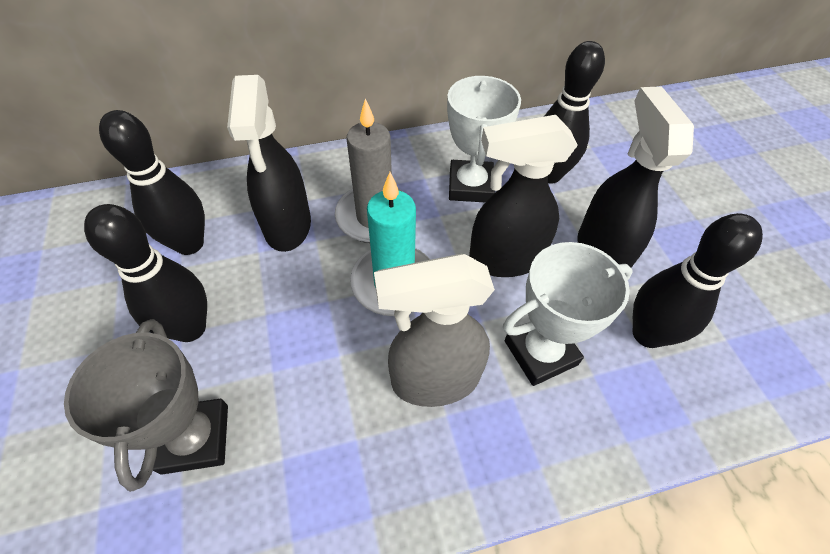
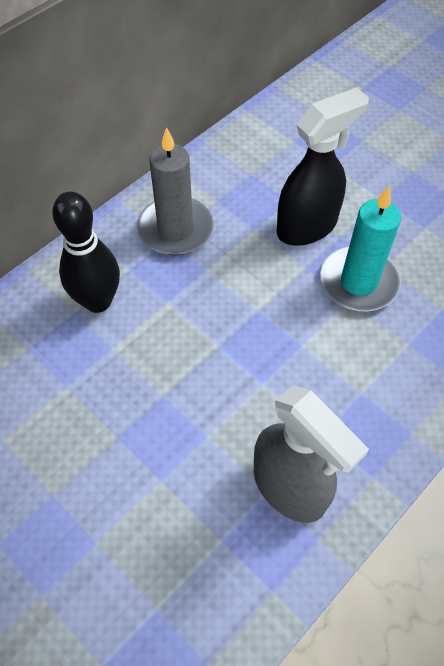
black bowling pin: [84,204,207,342] [99,110,205,255] [545,41,605,184] [633,213,763,348] = 4 -> [52,192,120,313] = 1
black spray bottle: [227,75,311,252] [469,115,578,277] [577,86,694,268] = 3 -> [276,87,369,246] = 1
grey trophy: [64,319,228,492] = 1 -> none = 0
white trophy: [447,76,521,202] [503,242,632,386] = 2 -> none = 0

